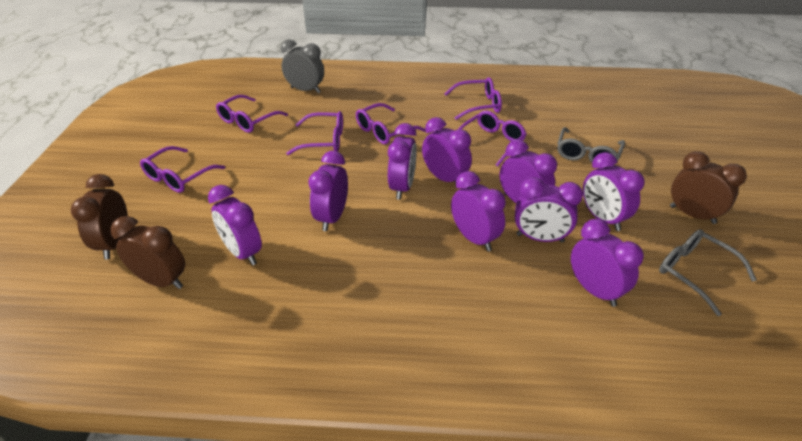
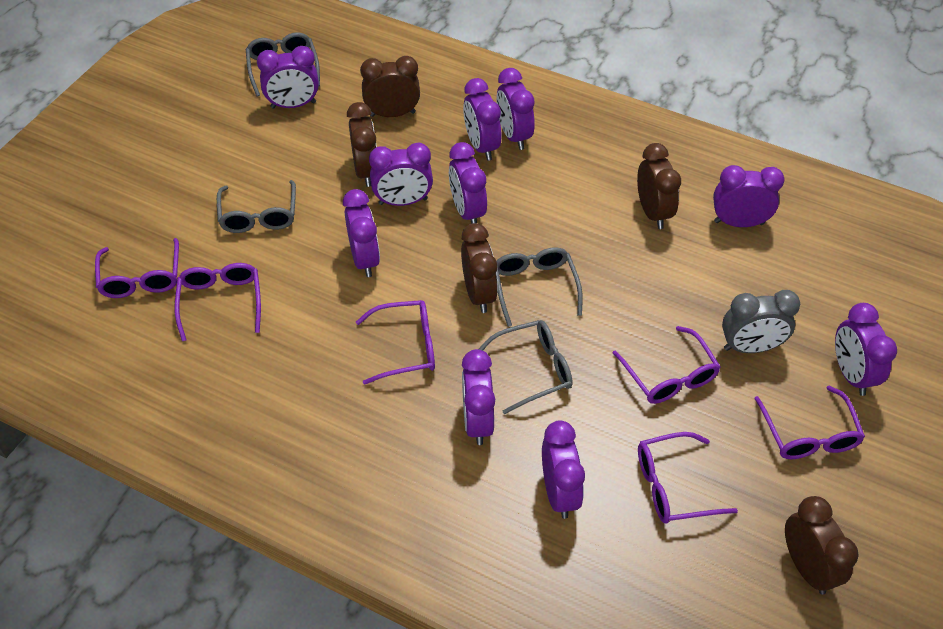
brown clock: [71,174,128,260] [111,216,185,289] [670,151,747,224] = 3 -> [347,102,377,187] [360,56,420,117] [461,223,498,313] [637,143,681,229] [785,496,859,594] = 5
grey glasses: [557,127,625,165] [659,229,757,316] = 2 -> [217,180,296,233] [246,32,320,97] [479,320,573,415] [496,247,583,327] = 4
purple clock: [208,185,262,265] [308,151,348,231] [388,123,417,200] [422,117,472,183] [451,171,506,251] [500,140,557,203] [515,177,583,243] [571,219,644,307] [583,152,644,231] = 9 -> [257,46,319,109] [343,189,380,277] [369,142,433,206] [449,142,487,224] [462,349,495,445] [463,78,501,161] [496,68,535,150] [542,420,585,519] [713,165,784,227] [835,303,897,396] = 10

